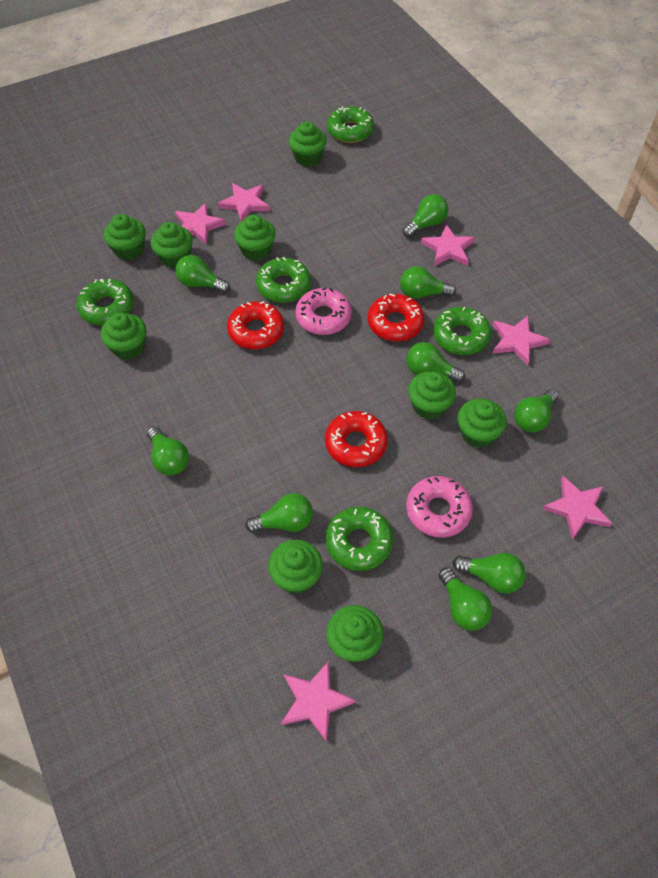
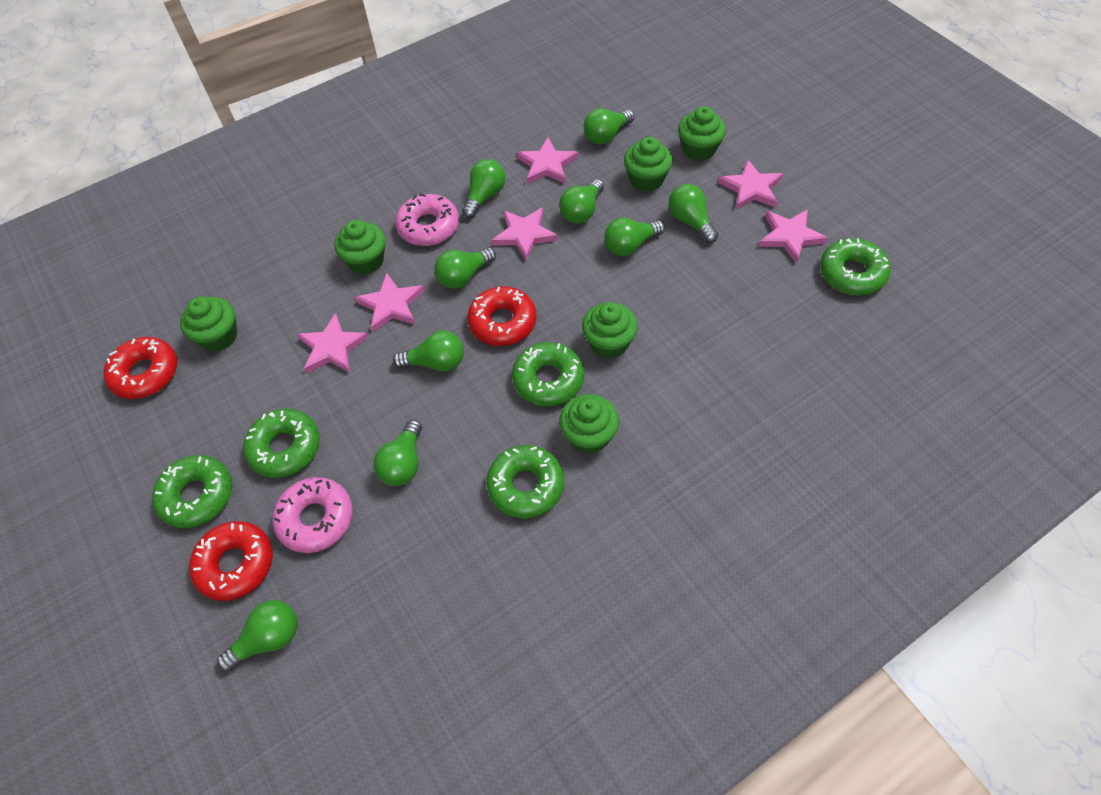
green cupcake: [101,312,146,360] [104,214,145,260] [151,222,193,268] [234,214,276,261] [268,539,323,594] [289,121,327,167] [326,605,384,662] [408,371,456,420] [457,398,507,448] = 9 -> [180,297,238,352] [334,220,386,275] [559,394,619,454] [582,302,638,358] [624,137,673,192] [678,106,726,161] = 6

